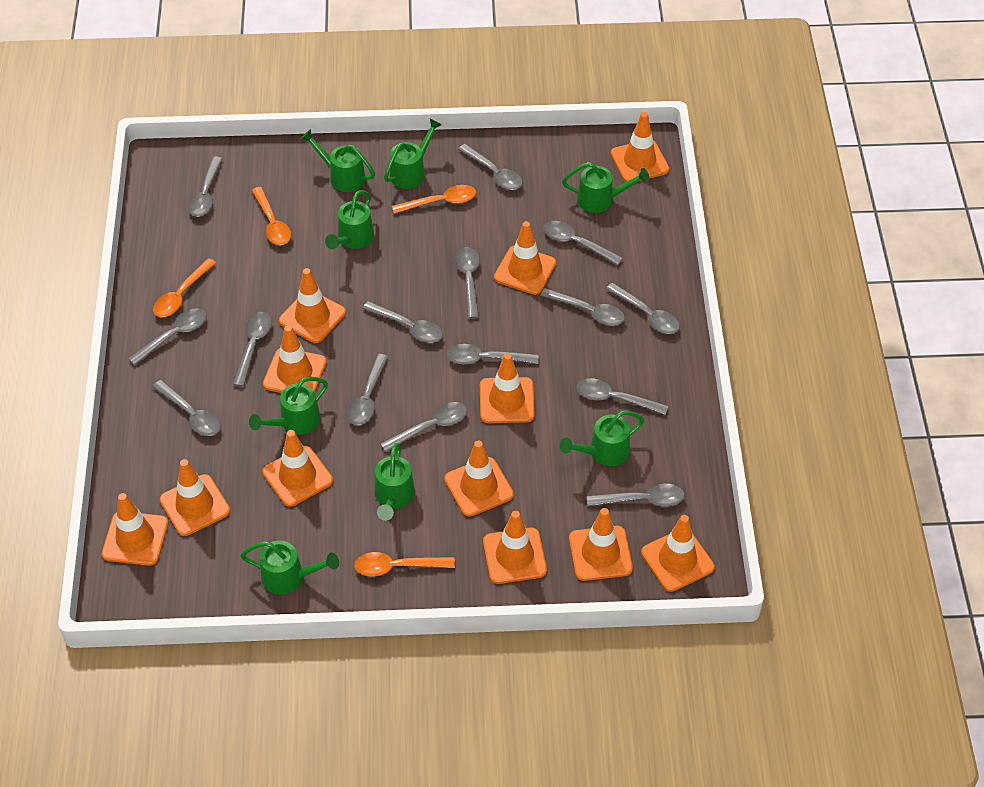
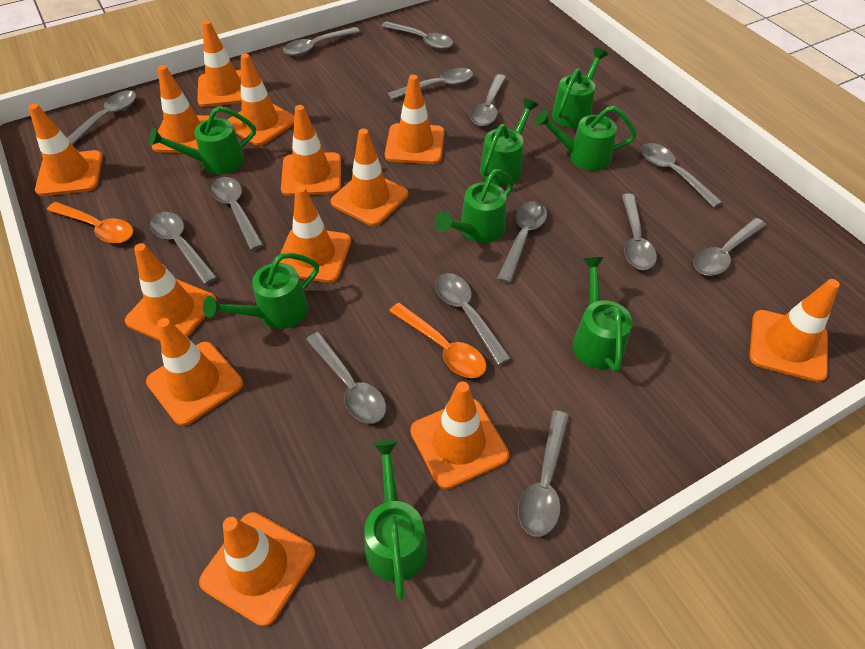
grey spoon: [128,308,207,365] [153,380,221,436] [188,157,223,217] [233,312,272,387] [347,354,388,425] [363,301,443,343] [381,402,467,452] [447,344,539,364] [455,247,480,319] [458,144,522,190] [540,288,625,326] [543,221,623,265] [577,378,668,415] [587,484,685,507] [606,283,680,334] = 15 -> [67,90,136,145] [150,212,217,285] [211,177,263,250] [283,27,360,56] [306,332,386,424] [381,21,453,50] [388,68,473,100] [435,273,511,365] [470,74,506,126] [497,201,547,283] [518,410,569,537] [622,194,657,270] [641,143,722,208] [694,218,766,276] = 14
orange spoon: [153,258,216,317] [252,187,291,245] [354,552,455,577] [392,185,476,214] = 4 -> [47,202,133,243] [389,303,487,378] = 2
orange traffic cone: [102,493,169,566] [160,459,230,536] [262,430,333,507] [263,325,327,393] [279,268,346,343] [444,441,514,517] [480,353,535,423] [483,511,547,584] [494,221,556,295] [569,508,633,581] [611,112,669,182] [641,515,715,592] = 12 -> [29,104,103,196] [125,243,217,341] [146,318,243,426] [152,65,216,153] [197,20,241,107] [199,512,315,626] [227,54,294,146] [279,186,351,283] [281,105,341,196] [331,129,408,226] [385,75,444,164] [410,382,509,489] [749,279,840,382] = 13

